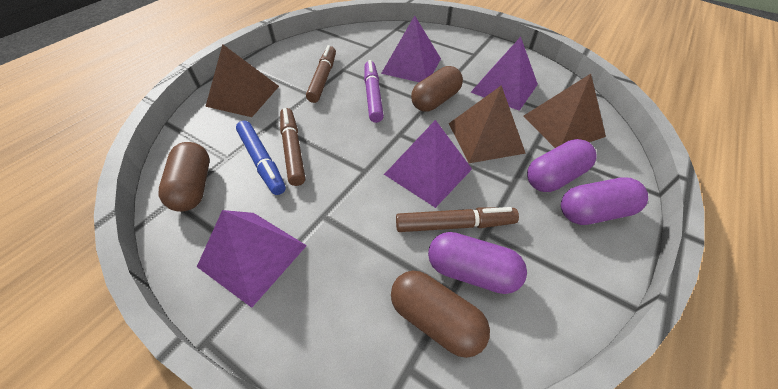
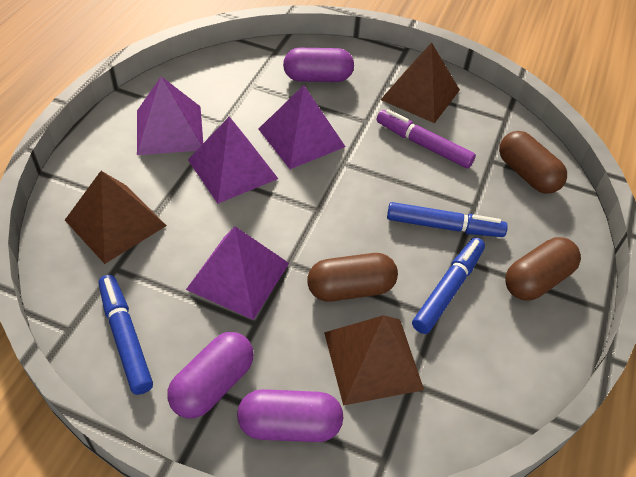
blue marker: [236,121,286,195] = 1 -> [98,275,153,395] [387,202,508,237] [412,238,485,334] = 3
brown marker: [280,108,305,186] [306,45,336,103] [396,207,519,232] = 3 -> none = 0

